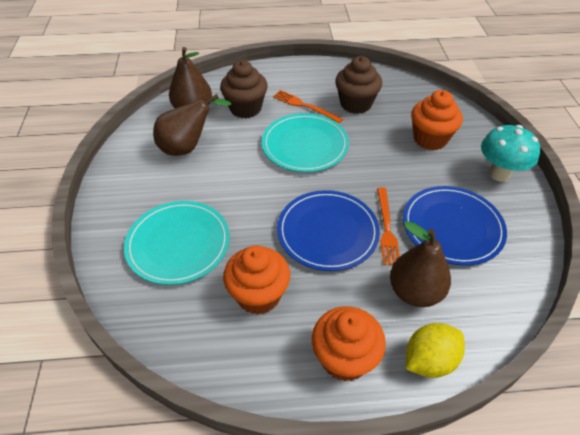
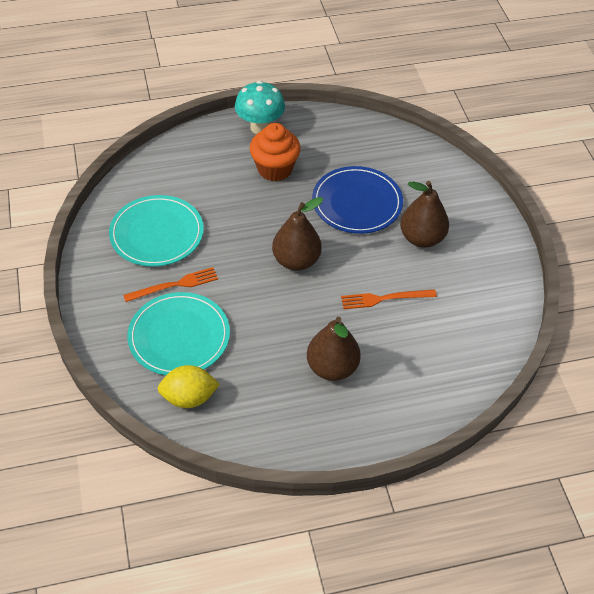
blue plate: [277,190,380,271] [403,186,507,266] = 2 -> [312,166,403,234] = 1
brown cupcake: [220,60,268,119] [335,56,382,114] = 2 -> none = 0
orange cupcake: [223,245,290,315] [312,306,386,382] [411,90,463,150] = 3 -> [250,123,301,181] = 1

